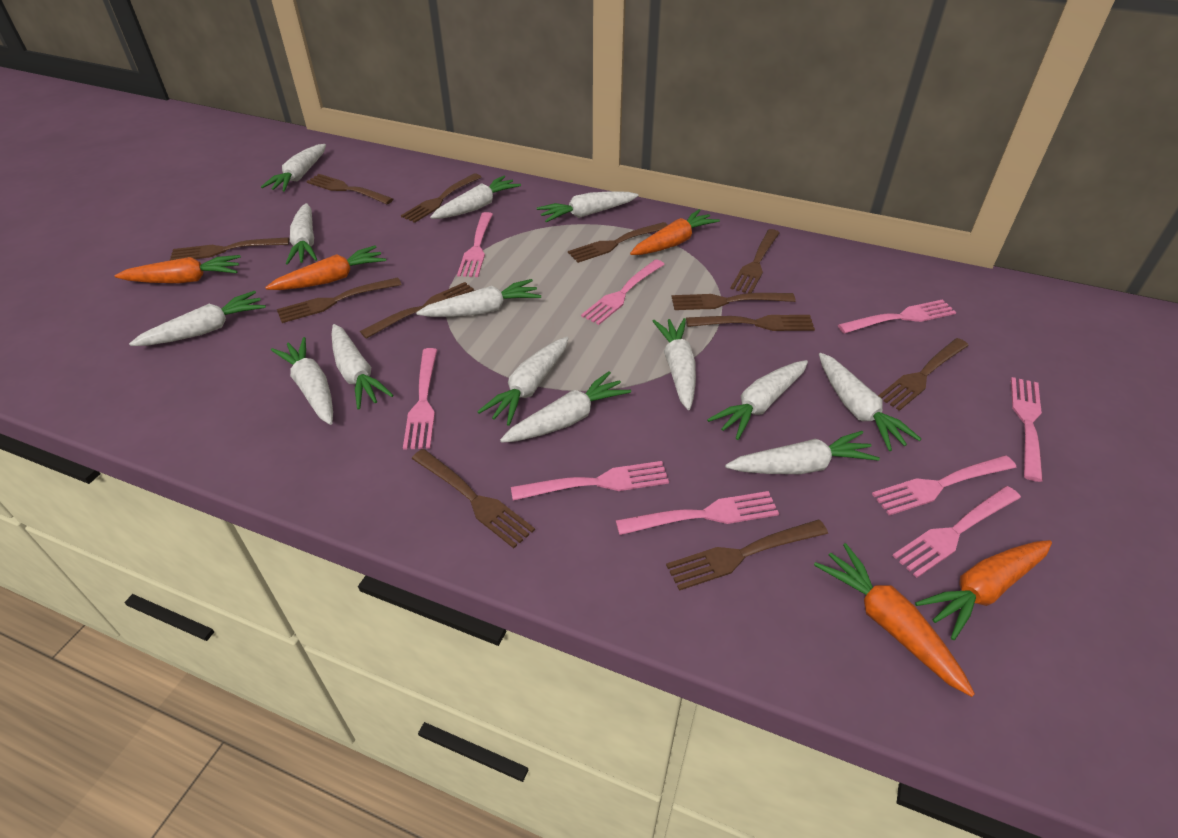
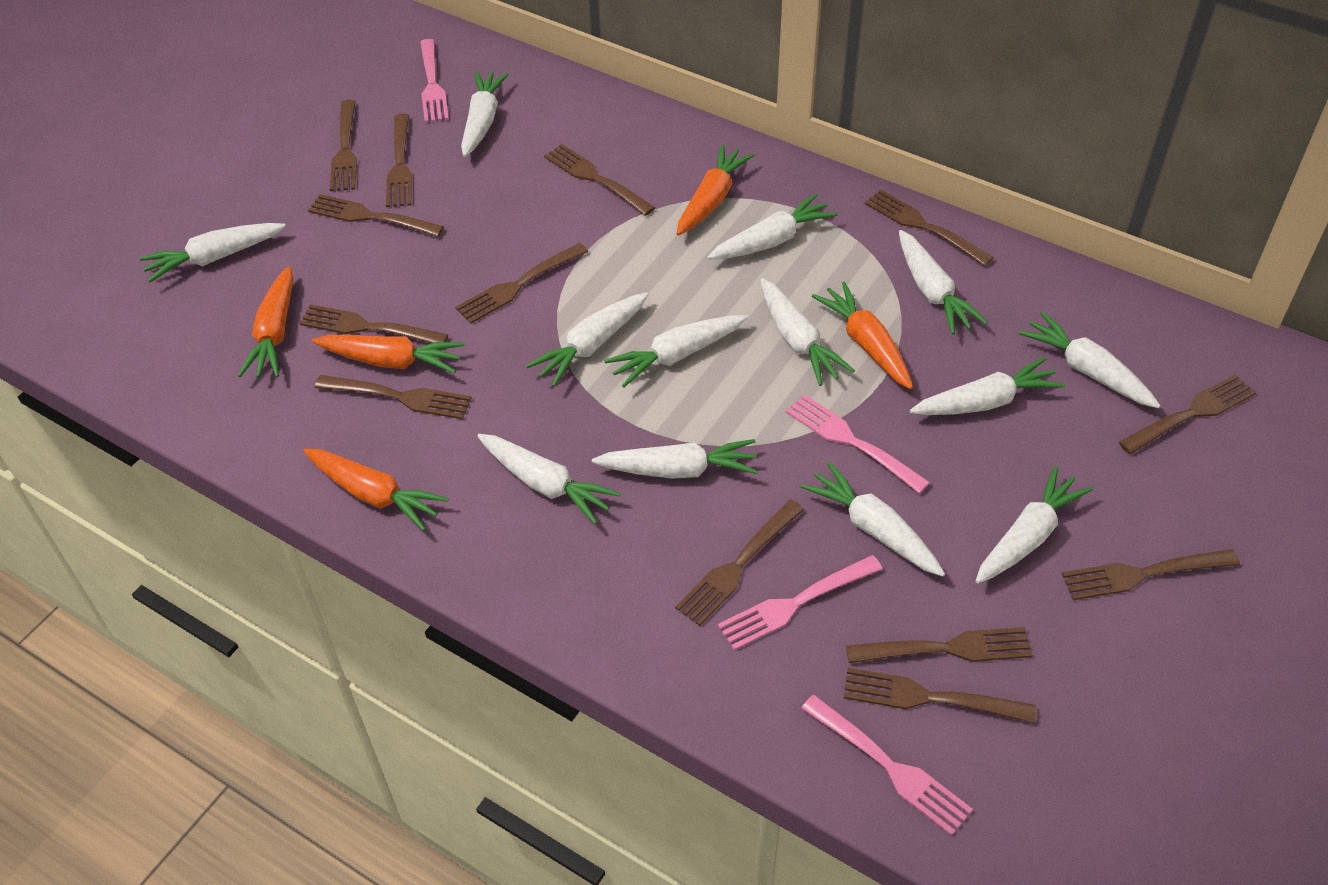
brown fork: [170,237,289,260] [277,277,402,323] [306,174,393,204] [360,282,476,339] [401,174,482,223] [411,449,535,548] [568,222,668,263] [666,520,828,591] [672,293,796,310] [686,315,815,331] [730,229,780,293] [878,338,969,411] = 12 -> [299,304,448,343] [308,194,444,237] [315,375,472,419] [330,100,357,191] [386,114,413,207] [455,243,588,324] [544,144,655,216] [675,500,804,626] [844,668,1036,723] [846,627,1033,663] [865,190,994,266] [1062,549,1240,600] [1119,374,1256,454] = 13
pink fork: [403,348,437,450] [457,212,493,277] [511,461,669,501] [581,259,665,325] [616,491,779,535] [838,299,956,334] [872,455,1017,515] [892,486,1021,578] [1011,377,1043,482] = 9 -> [420,39,449,123] [718,555,883,650] [786,394,930,494] [801,695,973,836] = 4
white carrot: [129,291,266,346] [261,144,326,192] [271,337,333,425] [286,203,317,265] [332,324,394,410] [416,279,541,317] [430,176,521,219] [477,337,569,426] [500,371,631,443] [537,191,639,222] [653,318,696,410] [707,360,808,440] [725,431,880,474] [819,353,921,451] = 14 -> [139,223,286,283] [461,71,509,157] [477,434,621,524] [526,292,649,387] [592,439,758,479] [604,315,748,387] [707,194,838,259] [760,278,855,386] [801,462,945,577] [899,230,987,335] [910,357,1065,415] [975,466,1093,584] [1018,312,1161,408] = 13

